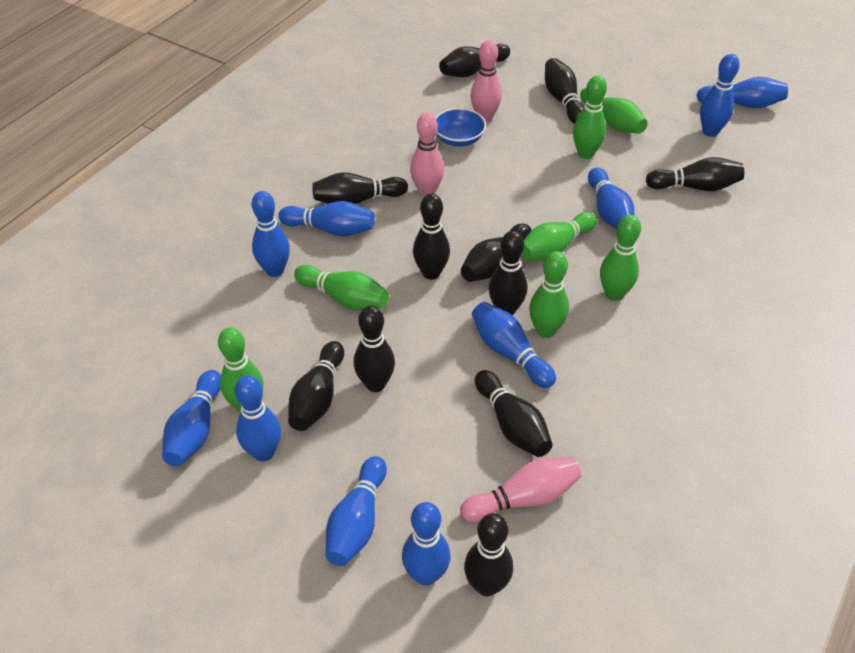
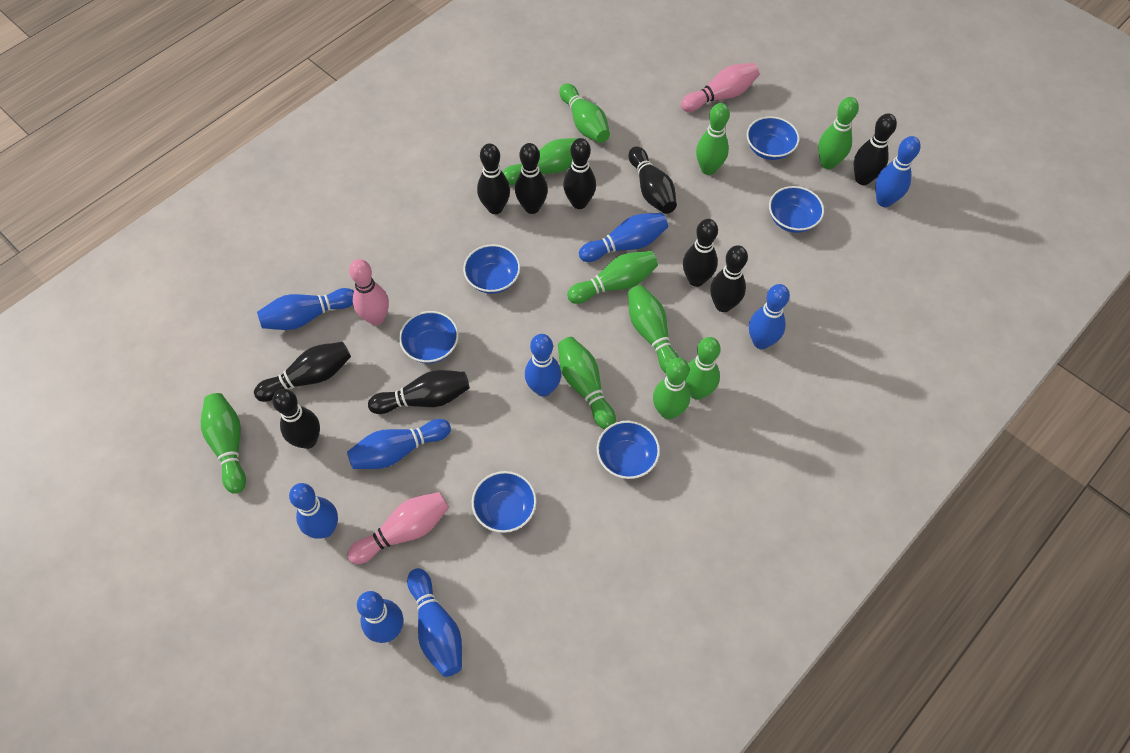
black bowling pin: [288,341,344,431] [312,172,408,204] [354,306,395,392] [413,194,450,280] [439,44,510,77] [461,224,532,282] [464,513,513,596] [475,370,553,457] [489,231,527,316] [545,58,584,124] [646,157,744,191] = 11 -> [254,342,351,402] [272,389,320,449] [368,370,470,414] [477,143,510,214] [515,143,548,214] [563,138,596,209] [629,146,677,214] [683,219,718,287] [710,245,748,312] [854,113,897,185] = 10
blue bowl: [435,108,486,147] = 1 -> [399,311,459,363] [463,244,520,294] [472,471,537,533] [597,421,660,479] [747,116,799,160] [769,186,824,233] = 6
blue bowling pin: [162,370,221,466] [235,375,281,462] [252,191,290,277] [278,201,375,237] [326,456,387,566] [402,502,450,586] [472,302,556,388] [588,168,635,229] [697,77,788,108] [700,54,740,137] = 10 -> [257,288,354,330] [289,483,338,539] [347,419,451,469] [357,591,403,643] [407,568,462,677] [525,334,561,397] [579,213,668,262] [749,284,790,349] [875,136,921,207] = 9
green bowling pin: [218,328,263,413] [294,265,389,310] [521,212,597,261] [529,251,569,338] [573,75,607,159] [580,88,648,134] [600,215,641,301] = 7 -> [201,393,246,493] [503,138,578,185] [558,337,616,429] [559,83,610,143] [567,251,658,304] [628,285,679,373] [653,358,690,419] [685,337,721,400] [696,103,730,175] [818,97,859,169] = 10

